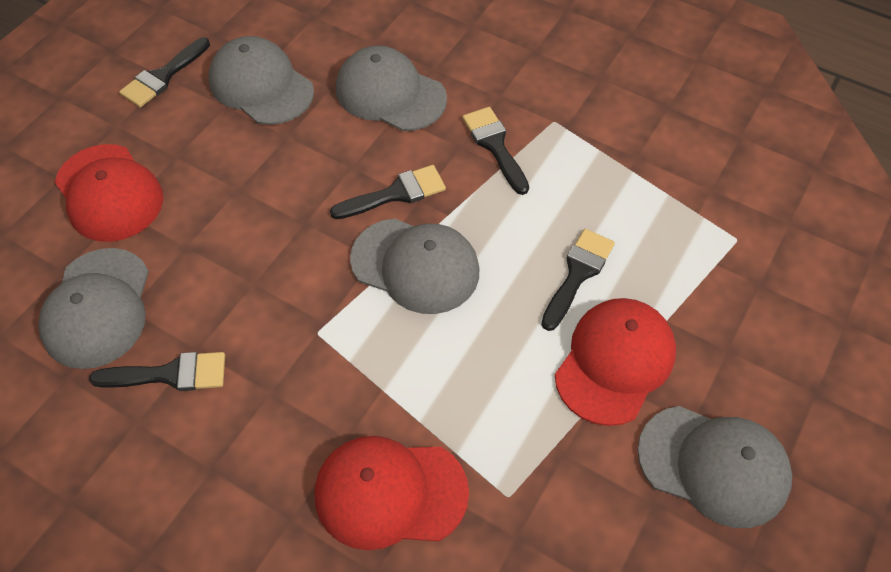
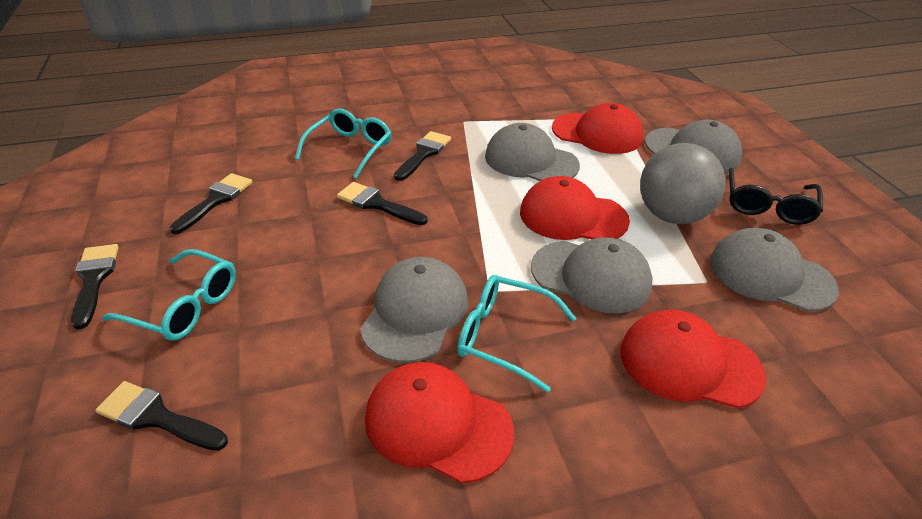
black glasses: none = 0 -> [729,168,823,225] = 1
grey ball: none = 0 -> [640,143,726,224] = 1
red cap: [55,144,163,242] [315,436,469,550] [555,298,676,426] = 3 -> [365,362,514,484] [520,176,630,240] [552,103,643,154] [621,310,766,409] = 4
turquoise glasses: none = 0 -> [102,249,236,341] [295,108,392,179] [457,275,576,392] = 3

